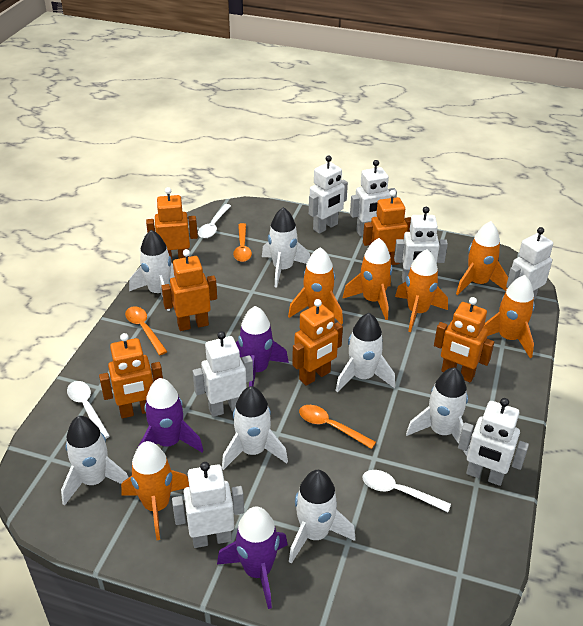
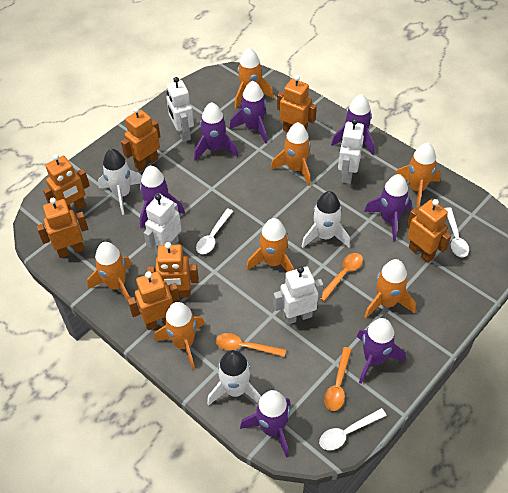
orange robot: [99,333,163,418] [146,187,198,263] [161,249,217,331] [292,299,343,386] [363,190,411,265] [434,297,494,382] = 6 -> [36,198,88,258] [43,154,90,210] [121,107,161,171] [127,271,180,330] [147,242,199,298] [277,75,317,132] [407,199,451,263] = 7
orange rocket: [121,441,189,540] [288,247,343,325] [342,238,393,320] [395,249,448,332] [456,221,508,295] [483,275,535,358] = 6 -> [87,242,132,302] [155,302,205,369] [235,48,274,108] [246,218,294,272] [271,122,311,186] [364,259,416,318] [395,143,441,209] = 7
purple rocket: [138,378,204,453] [217,506,288,609] [236,306,289,387] = 3 -> [139,166,185,228] [194,102,238,161] [230,81,267,144] [240,390,291,458] [331,94,375,155] [357,318,405,384] [364,174,412,242] = 7
white robot: [172,462,244,548] [192,331,253,417] [309,155,348,234] [350,160,397,236] [394,207,448,283] [458,398,529,486] [506,227,553,300] = 7 -> [144,194,182,254] [166,77,194,142] [273,266,323,325] [338,119,364,184] = 4
white rocket: [61,416,129,506] [129,230,175,311] [222,386,288,470] [262,207,310,287] [289,470,356,564] [335,313,395,392] [406,367,469,456] = 7 -> [98,149,142,215] [207,350,261,406] [301,191,350,248] = 3

